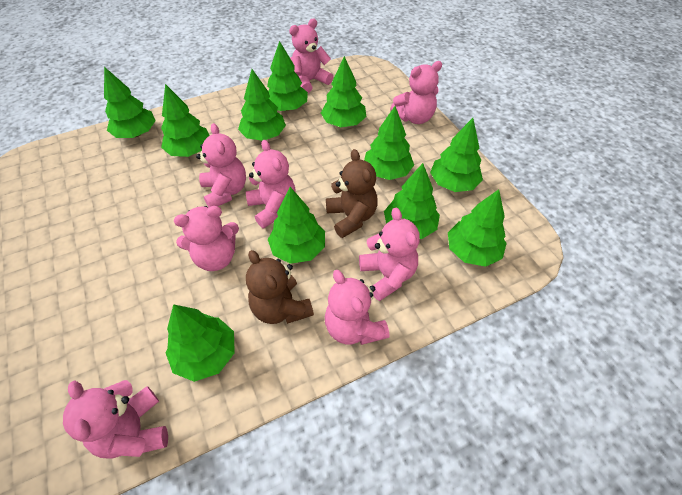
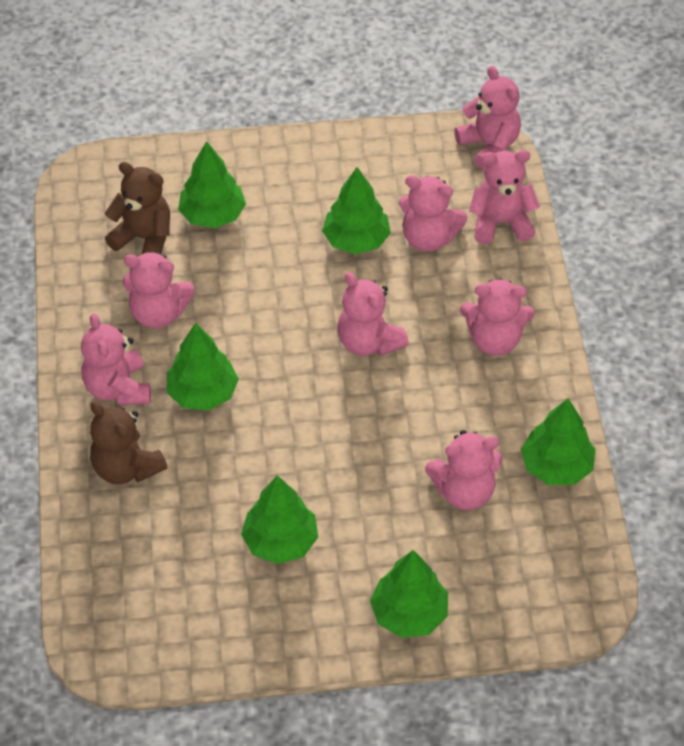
green tree: [104,67,156,138] [161,84,210,157] [166,304,235,382] [238,69,286,141] [267,41,308,111] [268,187,325,264] [321,56,366,127] [364,106,414,180] [384,163,440,239] [430,118,483,192] [448,189,507,267] = 11 -> [167,323,239,411] [178,141,246,228] [241,475,318,564] [322,167,391,254] [370,550,448,638] [521,398,596,485] = 6

